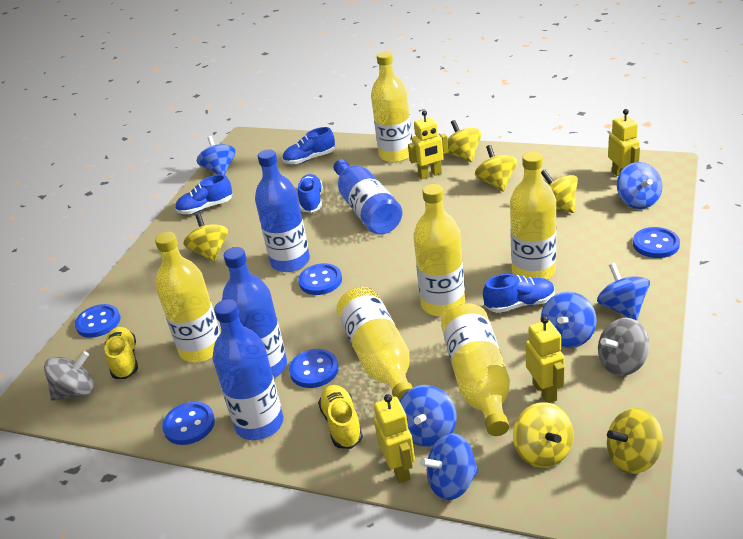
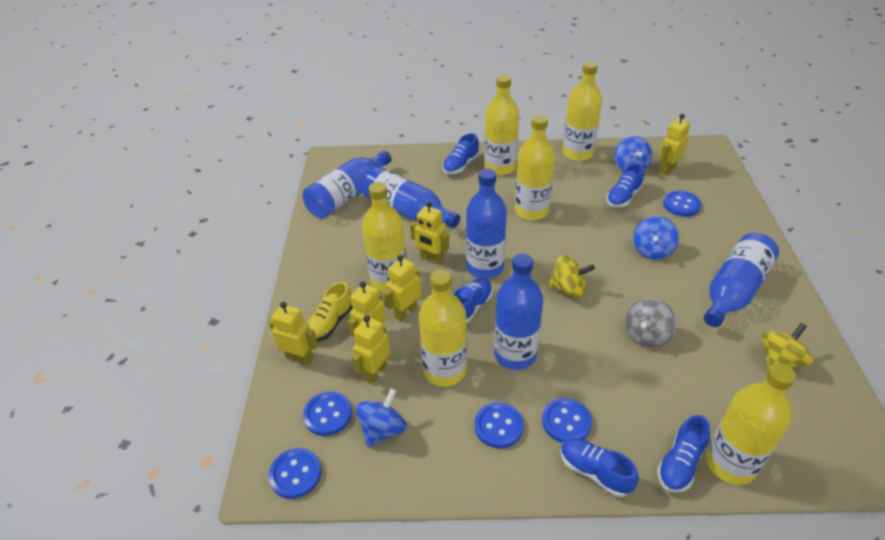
blue bottle: [213,299,283,440] [222,247,287,378] [255,149,310,272] [333,159,402,235] = 4 -> [303,151,392,218] [363,167,460,228] [466,168,507,279] [494,253,543,370] [704,233,779,327] = 5
blue shoe: [175,174,232,214] [282,127,335,164] [298,174,323,213] [483,274,555,313] = 4 -> [443,133,479,174] [453,278,493,324] [560,438,639,497] [606,163,644,208] [657,415,710,493] = 5
blue spinning top: [197,136,236,175] [400,385,457,447] [420,433,479,500] [540,292,597,348] [597,263,650,321] [617,162,662,209] = 6 -> [356,388,407,447] [615,136,652,172] [633,216,679,260] = 3
grey spinning top: [44,351,94,401] [598,318,649,376] = 2 -> [625,298,676,348] = 1
yellow robot: [374,394,415,483] [408,111,449,179] [525,316,565,403] [608,109,640,176] = 4 -> [269,302,318,366] [348,282,386,338] [352,316,391,384] [383,255,421,321] [410,202,449,265] [659,114,690,175] = 6
yellow shoe: [104,327,138,379] [318,385,363,449] = 2 -> [308,282,353,341] = 1
yellow spinning top: [183,214,228,262] [448,120,481,162] [475,145,517,192] [513,402,573,468] [541,169,578,213] [607,408,663,474] = 6 -> [548,255,595,298] [762,323,813,370] = 2

